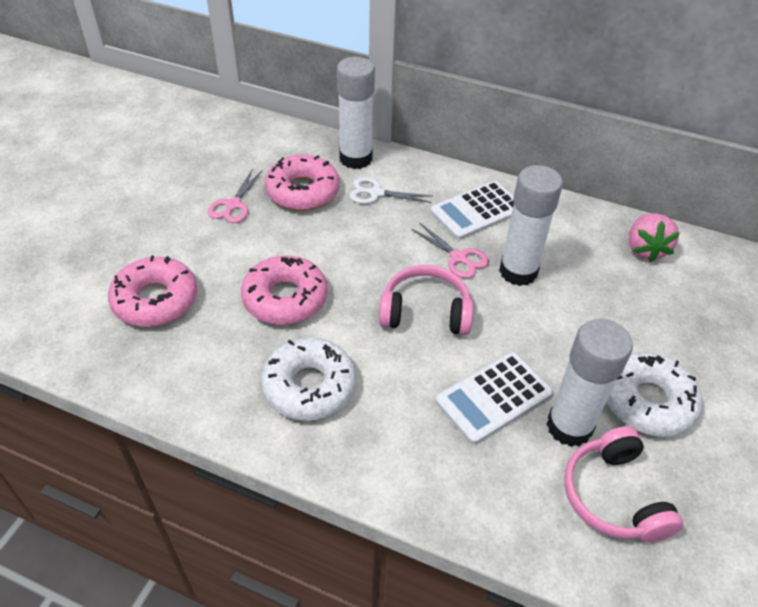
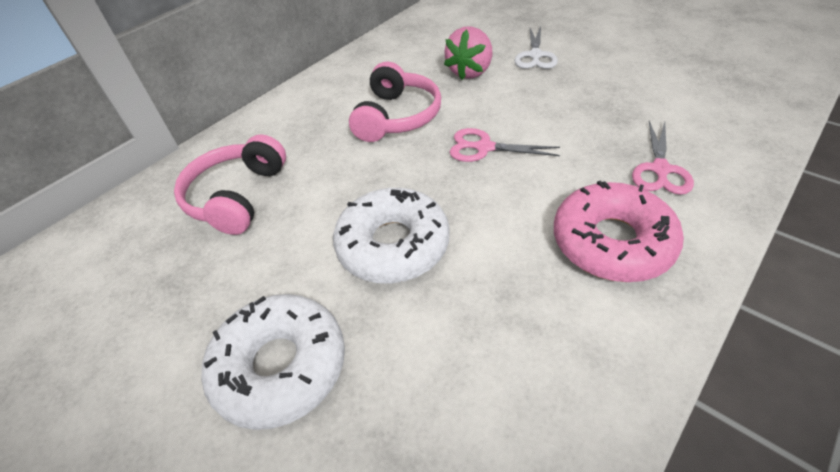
pink donut: [108,255,198,327] [241,255,327,325] [265,155,340,211] = 3 -> [554,181,684,282] = 1
white calculator: [430,181,514,240] [435,352,553,444] = 2 -> none = 0
white glue stick: [337,57,375,169] [499,165,563,286] [546,319,633,447] = 3 -> none = 0

